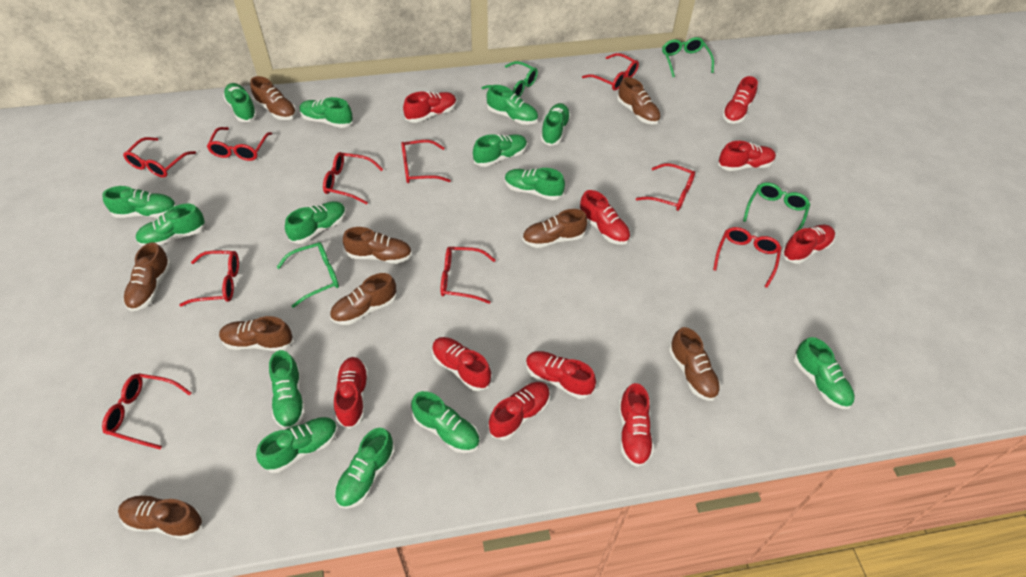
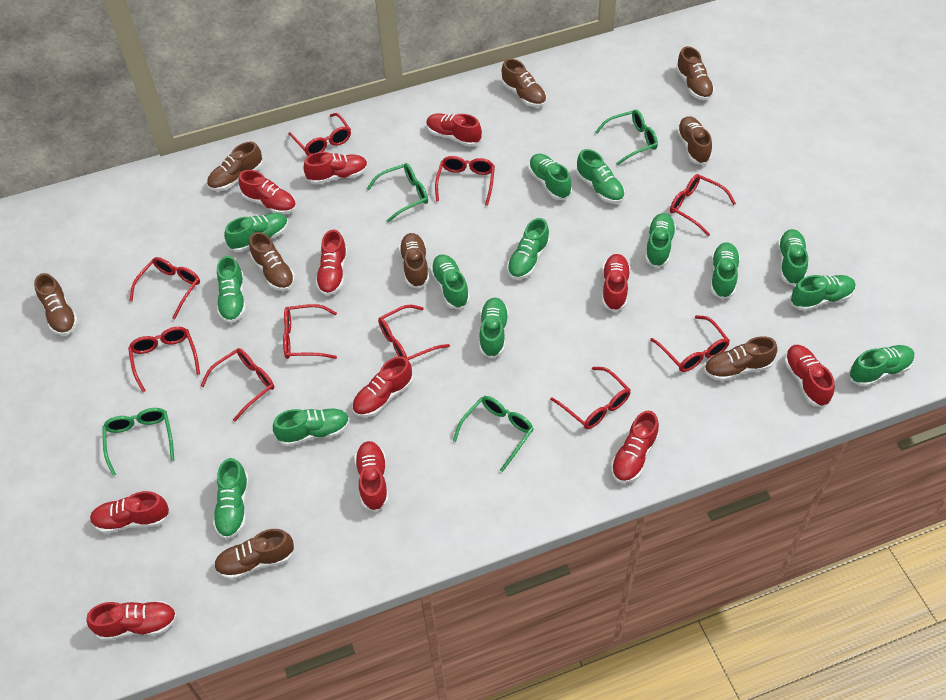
red shoe: [334,357,369,429] [403,92,457,123] [432,337,492,391] [488,382,550,440] [526,351,596,399] [580,190,630,245] [619,383,654,467] [718,141,776,171] [722,76,758,124] [782,225,835,264] = 10 -> [87,601,177,641] [90,491,170,533] [239,170,296,214] [304,152,368,185] [316,229,347,296] [352,356,413,417] [354,441,389,512] [426,113,482,147] [602,254,630,312] [611,411,659,483] [784,345,835,407] = 11

